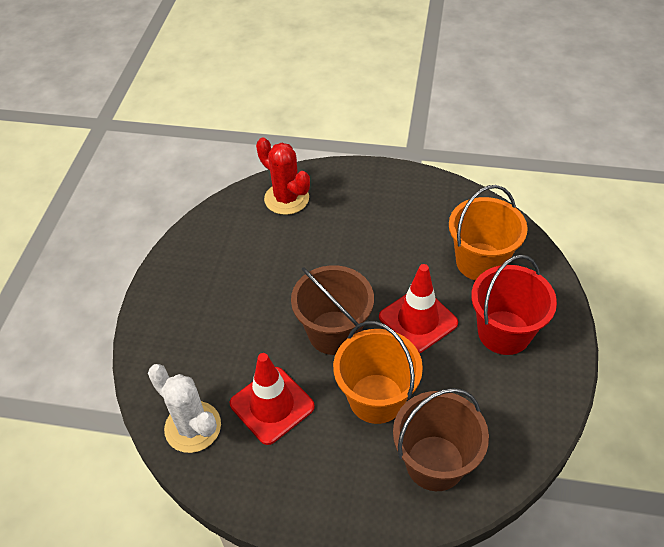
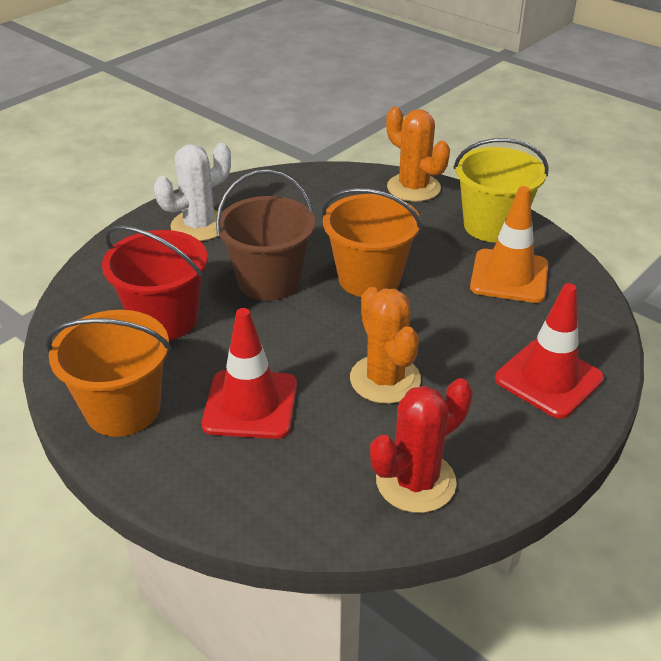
brown bucket: [291,265,374,355] [393,388,489,491] = 2 -> [216,169,315,301] = 1
orange cactus: none = 0 -> [350,287,421,404] [386,107,450,202] = 2
orange traffic cone: none = 0 -> [470,186,548,303] = 1
yellow bucket: none = 0 -> [453,138,549,242] = 1

